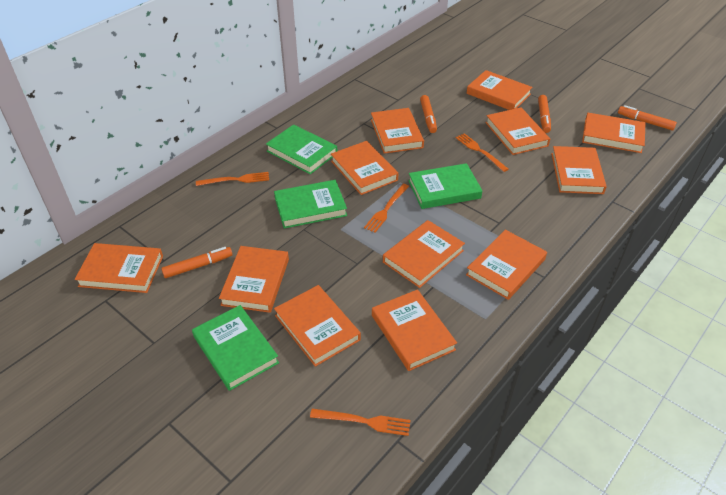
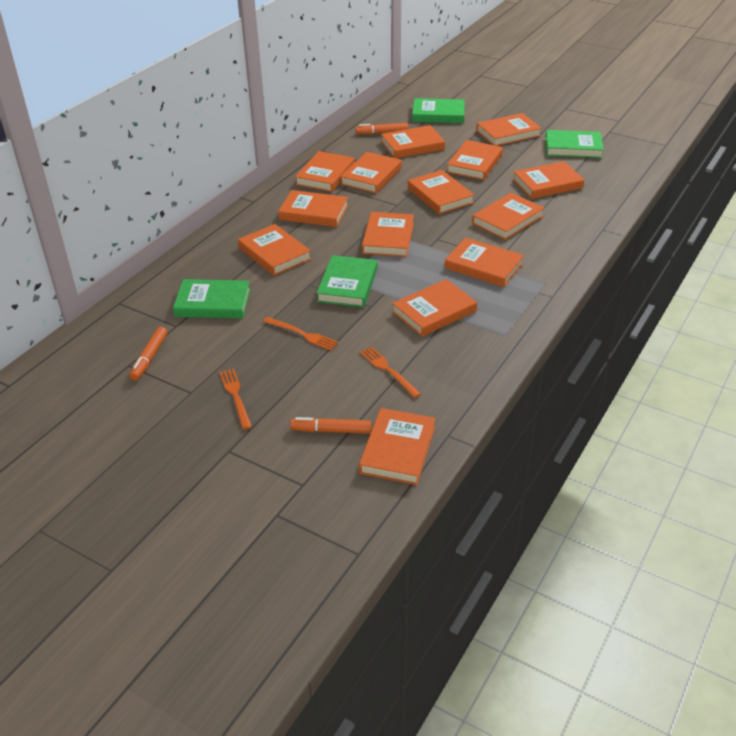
orange book: [75,243,163,293] [219,246,289,313] [274,285,361,367] [331,141,398,195] [371,108,424,154] [372,289,457,371] [383,220,465,288] [466,70,532,110] [466,230,547,300] [485,108,550,155] [551,146,607,194] [582,113,646,153] = 12 -> [238,224,311,276] [278,190,348,227] [295,151,355,192] [340,152,402,193] [359,408,436,485] [362,212,414,257] [381,125,445,158] [392,279,477,336] [408,170,474,214] [445,238,524,287] [447,140,503,180] [472,193,545,240] [476,113,542,146] [513,161,584,199] = 14
orange fork: [196,172,269,186] [310,408,410,436] [364,184,409,233] [456,133,509,172] = 4 -> [220,368,252,430] [263,317,339,351] [360,346,421,398] = 3
orange marker: [161,247,232,278] [420,95,437,133] [538,95,551,133] [618,105,677,131] = 4 -> [129,327,167,381] [290,417,371,434] [355,123,408,134] = 3

